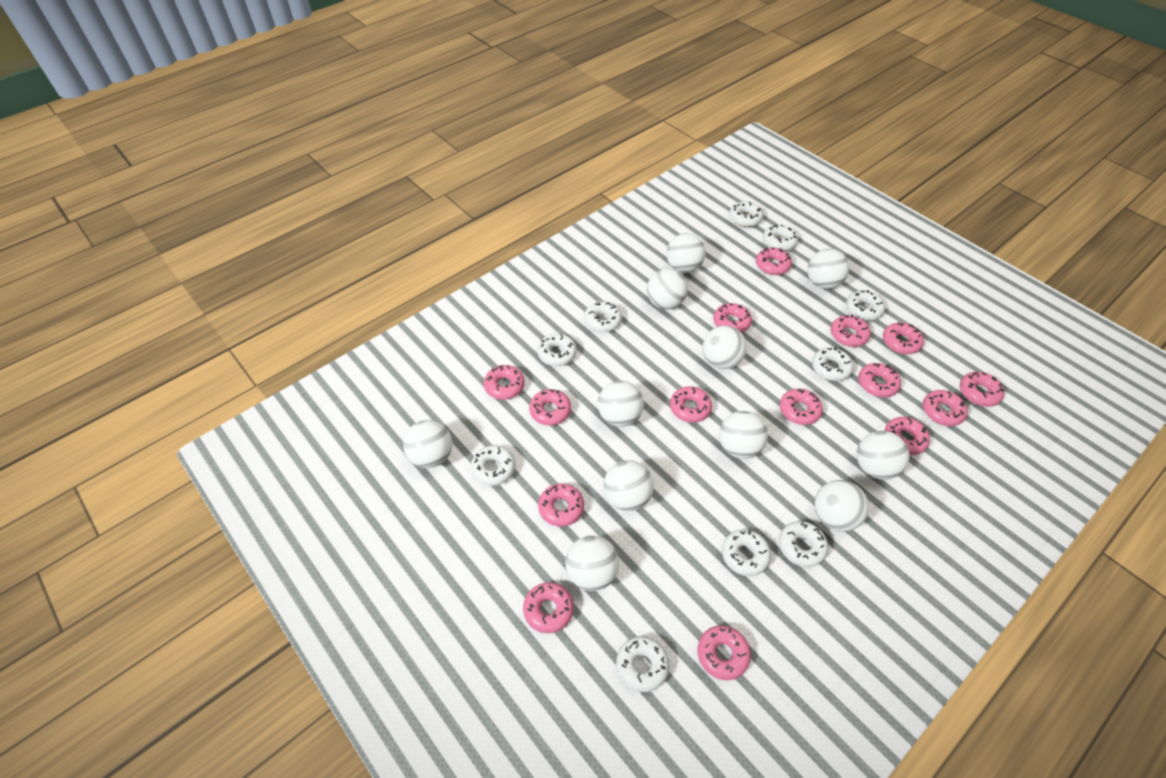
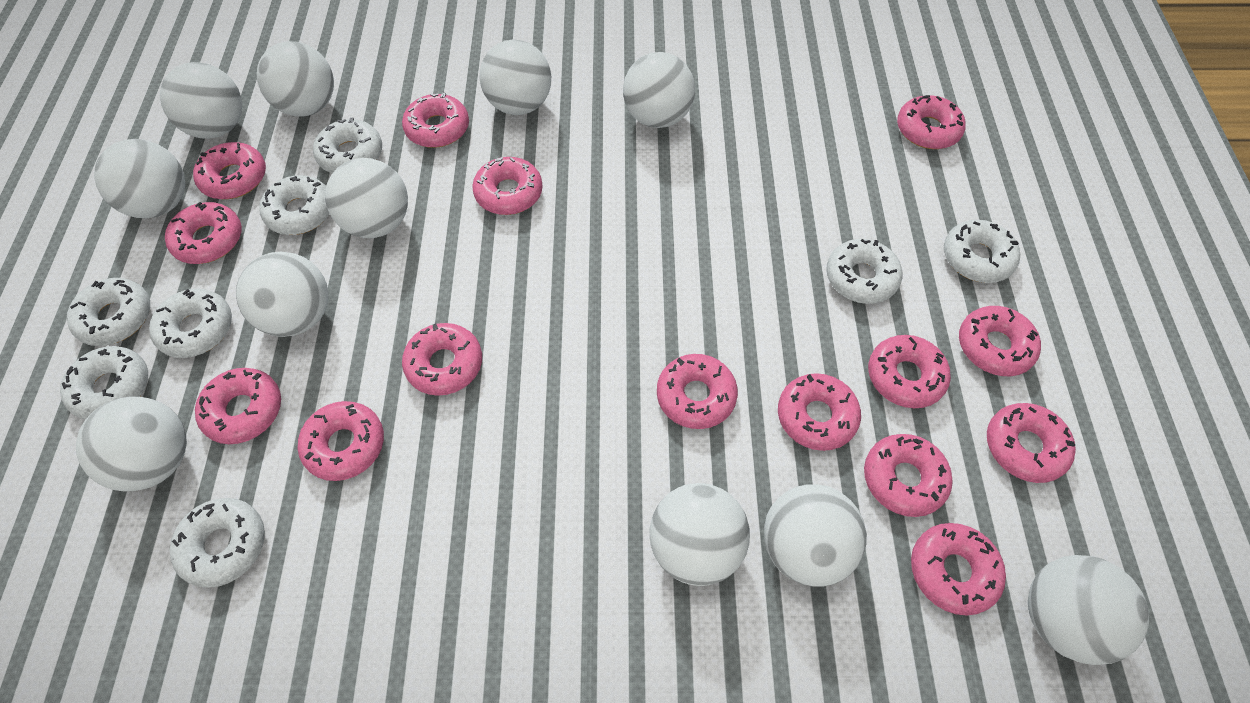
white donut: [471,445,515,486] [537,333,577,366] [584,302,622,332] [616,636,669,692] [722,529,771,576] [729,202,763,227] [763,225,798,251] [779,521,828,567] [812,347,853,381] [846,290,885,321] = 10 -> [60,346,148,420] [67,278,150,346] [149,289,232,358] [170,498,265,588] [259,175,330,235] [313,118,382,173] [826,239,902,304] [944,220,1020,283] = 8

